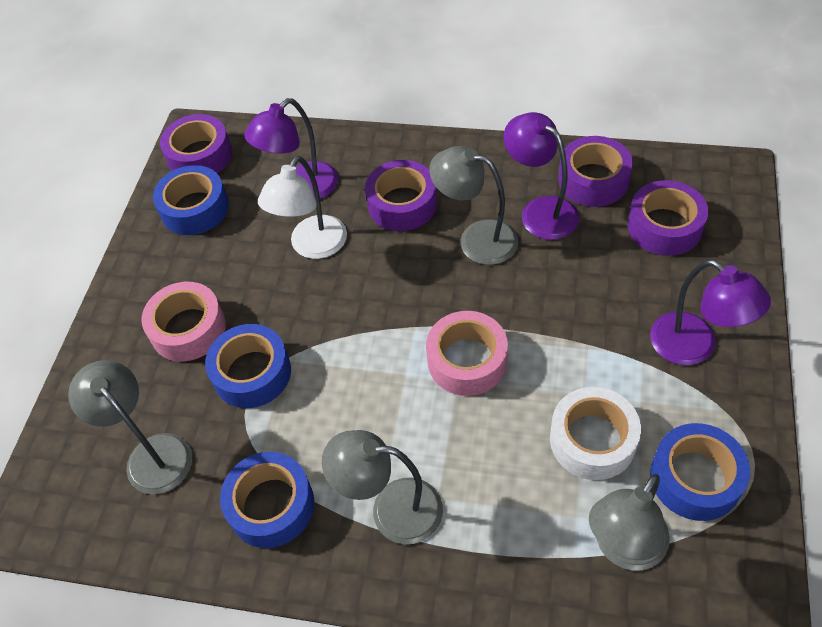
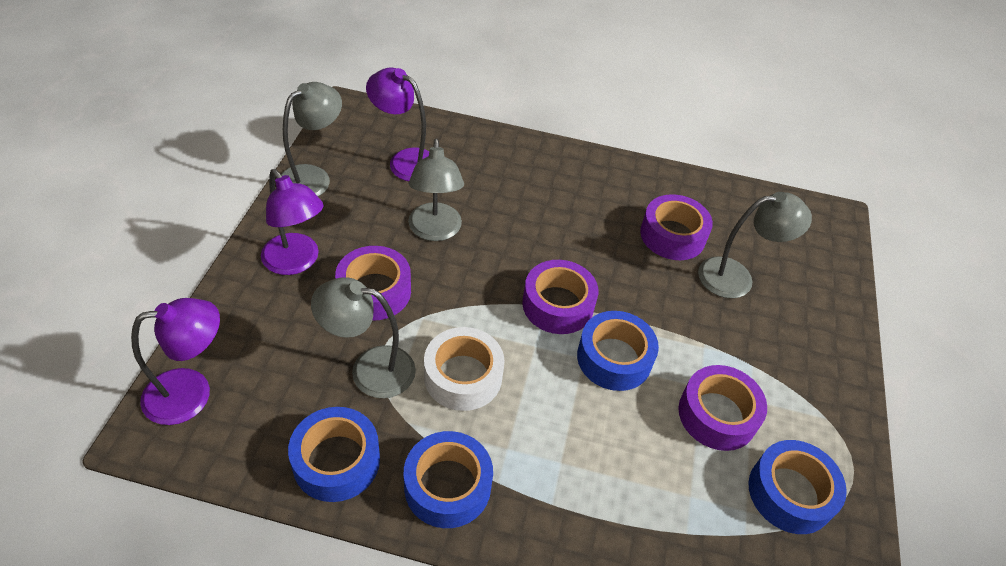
pink tape: [141,282,226,362] [426,311,508,396] = 2 -> none = 0
white lamp: [258,156,347,259] = 1 -> none = 0

